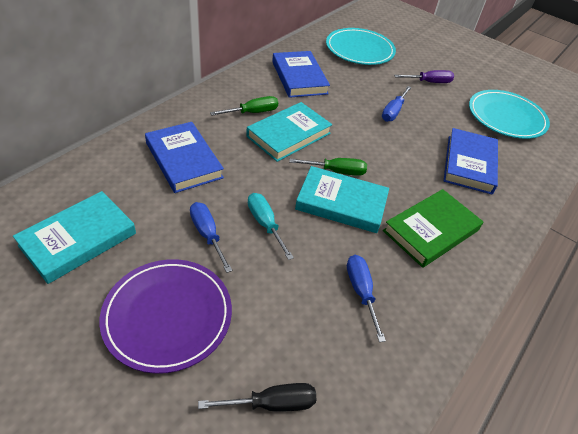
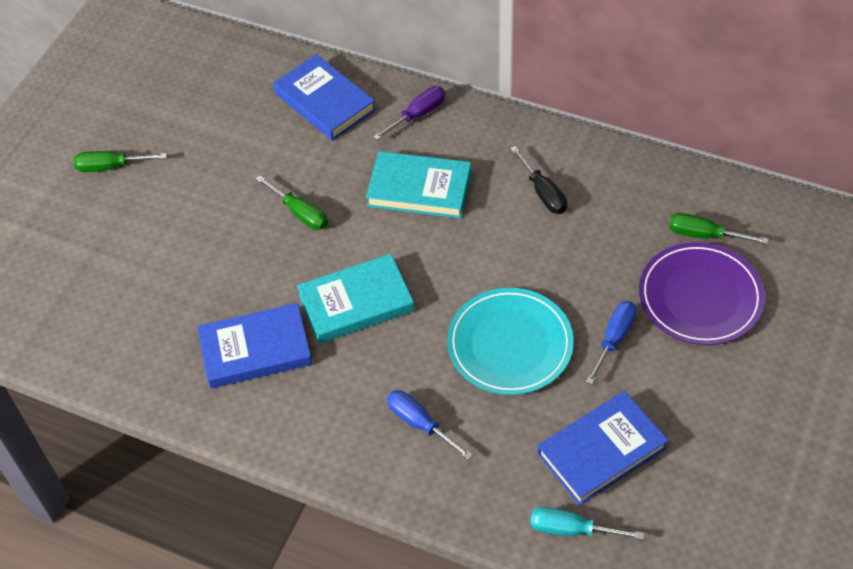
blue screwdriver: [190,202,232,273] [347,255,386,342] [382,86,412,122] = 3 -> [387,390,473,460] [586,301,637,385] = 2
green book: [383,189,483,268] = 1 -> none = 0
green screwdriver: [210,96,278,116] [289,158,367,176] = 2 -> [73,151,167,172] [255,175,328,230] [669,213,768,244] = 3
turquoise book: [13,191,136,284] [246,102,332,162] [295,166,389,233] = 3 -> [297,254,414,344] [366,151,471,218] = 2
turquoise plate: [326,28,396,65] [469,90,550,139] = 2 -> [447,288,574,395] = 1

